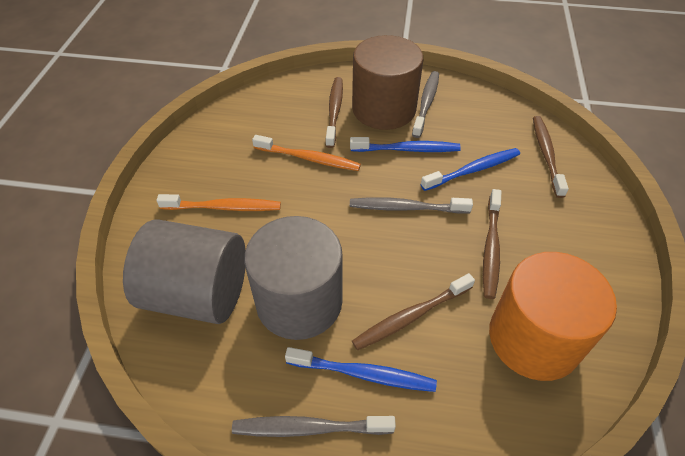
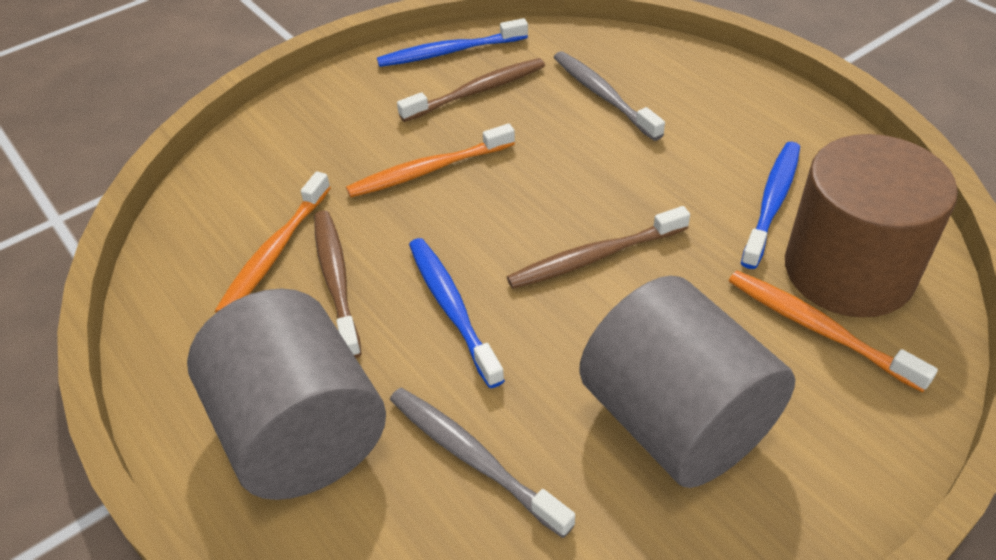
brown toothbrush: [326,77,343,148] [352,273,475,350] [483,189,502,299] [533,116,569,198] = 4 -> [314,211,361,358] [397,58,545,122] [507,206,690,289] = 3
grey toothbrush: [232,416,396,437] [350,197,473,214] [412,71,439,138] = 3 -> [390,388,575,538] [554,51,665,141] = 2
orange cylinder: [489,252,617,381] = 1 -> none = 0
orange toothbrush: [157,194,281,211] [252,135,361,171] = 2 -> [215,171,331,313] [346,124,515,197] [729,271,938,393] = 3

